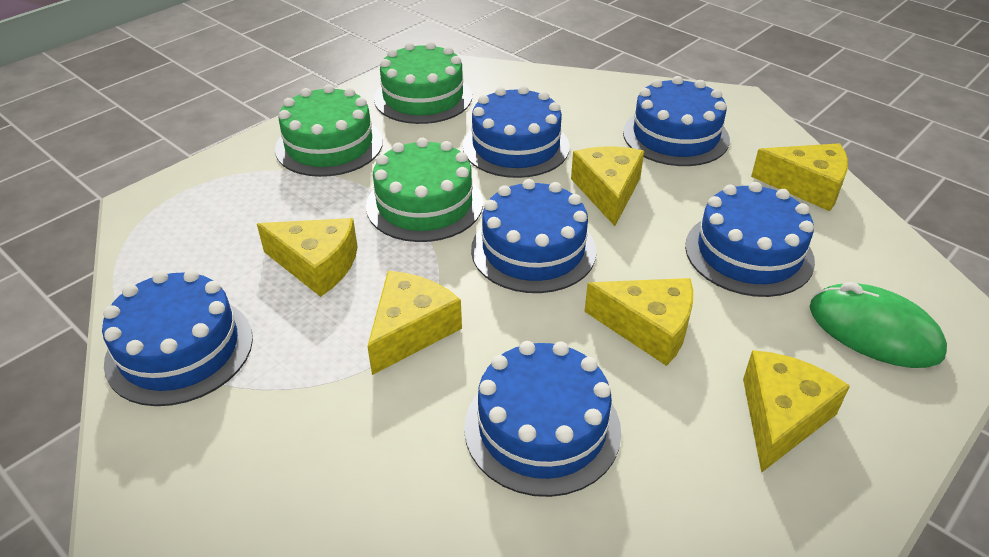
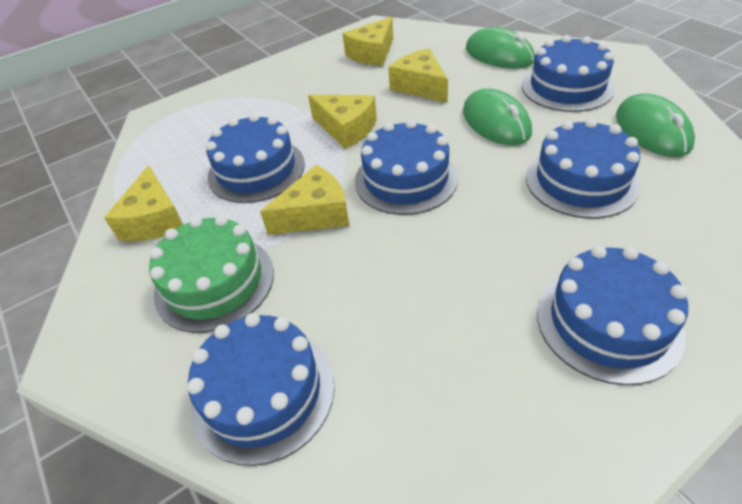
green cake: [275,84,383,177] [366,138,483,242] [374,42,472,124] = 3 -> [149,215,274,333] = 1
green mouse: [810,282,947,368] = 1 -> [463,88,532,145] [466,27,535,69] [616,93,695,157] = 3
yellow cheese: [257,218,358,297] [367,271,462,375] [571,147,644,226] [585,278,693,366] [743,350,850,473] [751,143,848,211] = 6 -> [104,166,183,241] [260,165,349,235] [308,95,377,149] [343,17,393,66] [388,48,448,102] = 5

